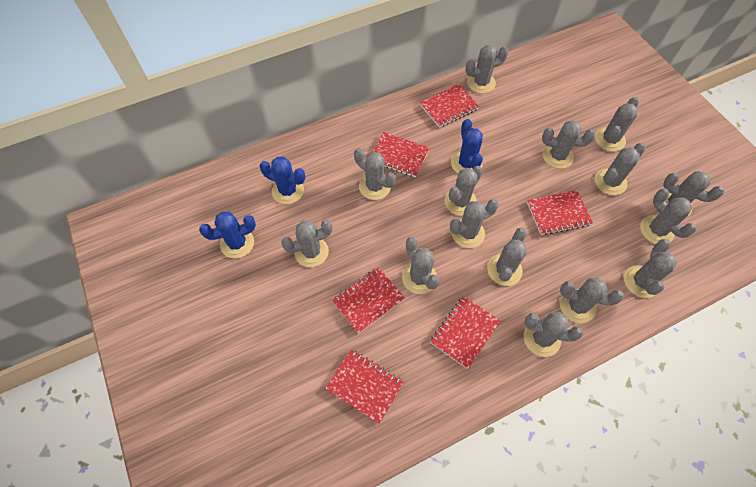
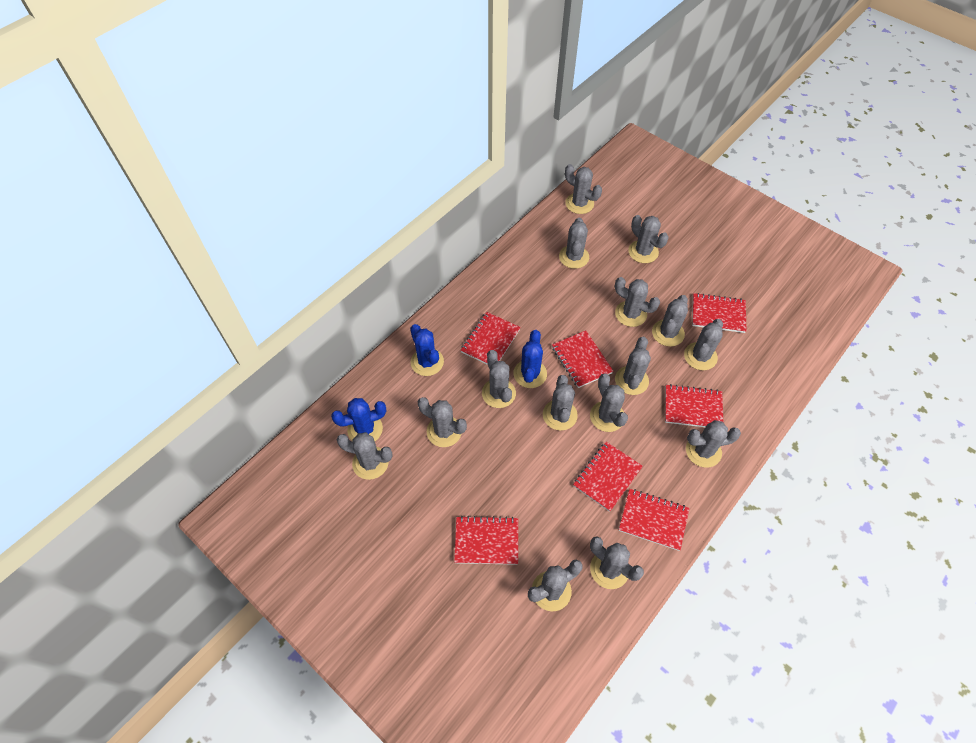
red notebook: [325,349,404,424] [332,267,405,334] [373,132,429,177] [420,84,479,128] [430,296,500,369] [527,190,593,235] = 6 -> [454,516,518,565] [461,312,521,365] [552,331,613,388] [573,442,643,512] [619,489,689,551] [665,384,723,427] [692,293,747,333] = 7

